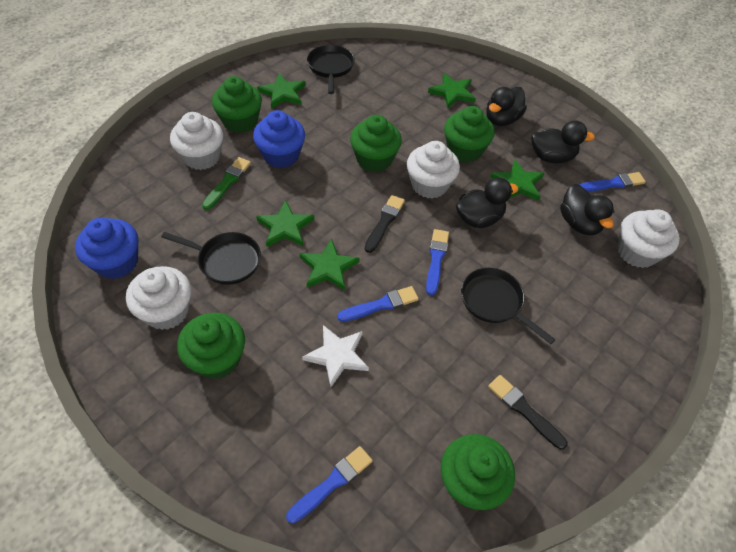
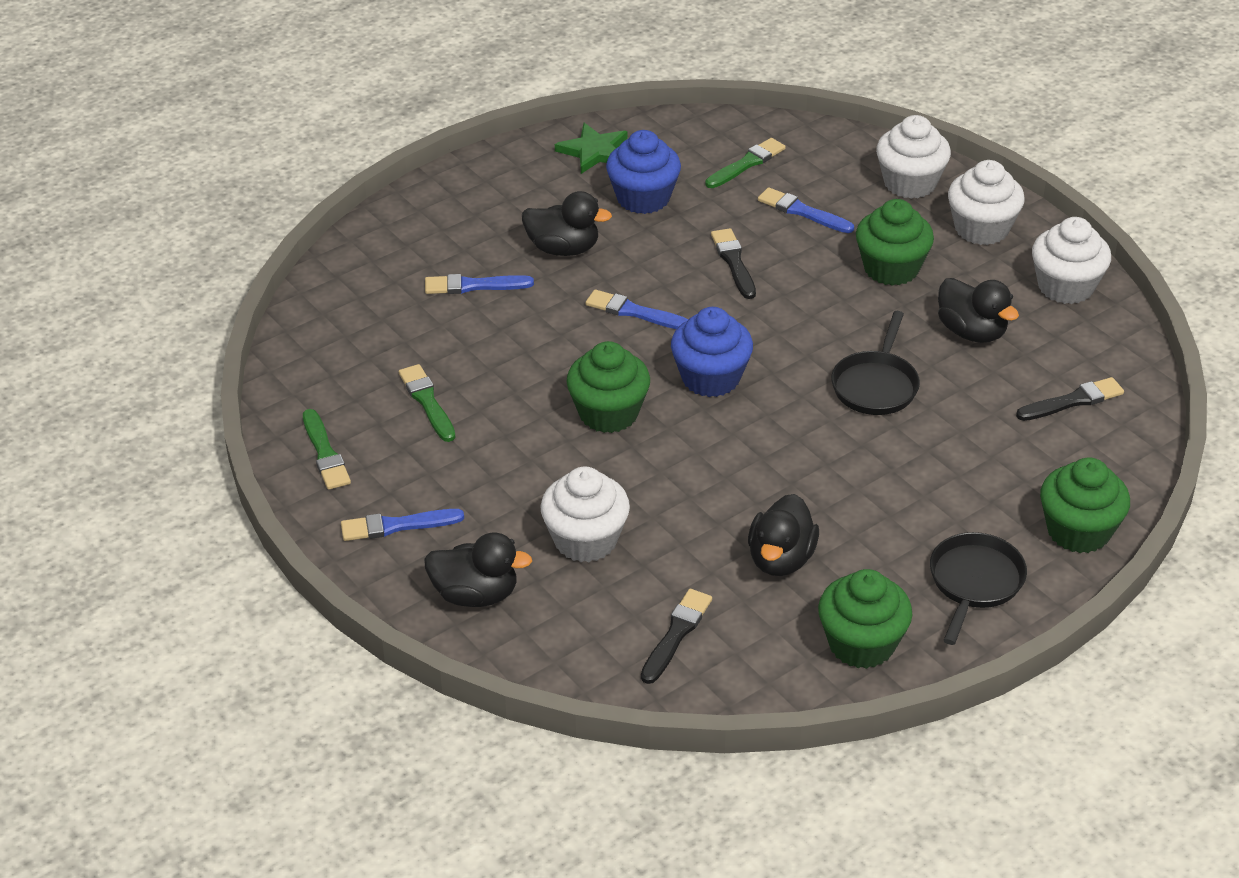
black brush: [365,195,405,253] [488,375,568,450] = 2 -> [641,589,712,684] [711,228,756,299] [1016,377,1124,421] = 3
black pan: [161,232,261,285] [307,45,354,94] [461,268,556,344] = 3 -> [831,311,920,415] [930,532,1027,645] = 2
green brush: [202,157,251,210] = 1 -> [303,409,351,490] [399,364,456,442] [705,138,786,188] = 3
green cupcake: [177,313,245,379] [212,76,262,133] [350,115,402,172] [441,434,515,510] [444,106,495,163] = 5 -> [566,341,650,433] [818,569,913,669] [856,199,934,286] [1040,457,1130,553] = 4
green star: [256,200,314,247] [257,74,306,109] [300,239,360,290] [428,73,476,108] [491,160,544,201] = 5 -> [555,123,627,174] = 1
white star: [302,325,369,387] = 1 -> none = 0

